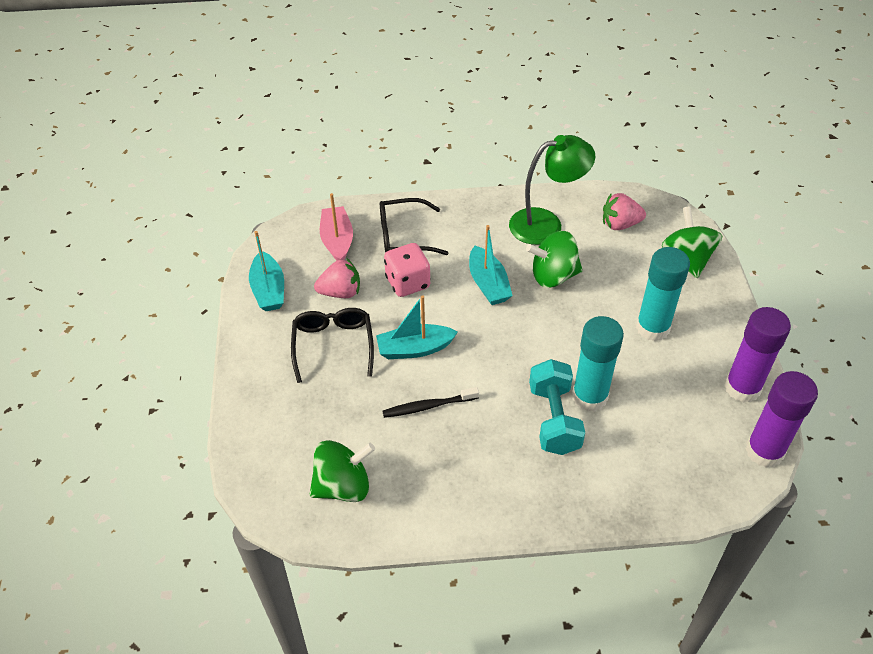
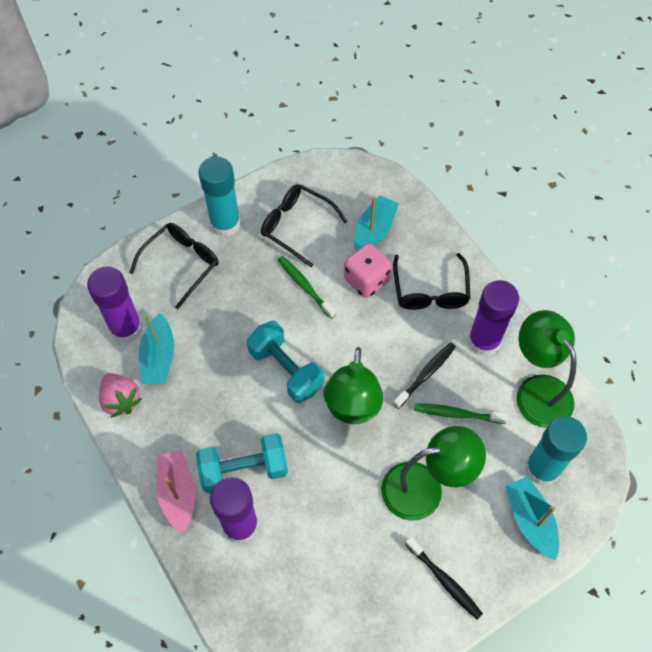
black glasses: [291,308,374,383] [380,198,448,255] = 2 -> [129,223,219,309] [261,184,347,267] [393,253,471,310] = 3
black toothbrush: [382,387,479,418] = 1 -> [393,343,456,409] [405,537,483,619] = 2
green lamp: [509,135,595,245] = 1 -> [323,347,383,424] [381,426,486,521] [516,310,577,428] = 3
green spinning top: [309,440,375,502] [526,231,583,288] [662,206,722,278] = 3 -> none = 0
green toothbrush: none = 0 -> [278,256,336,319] [414,403,508,424] = 2
pink strawberry: [314,258,360,298] [603,193,646,230] = 2 -> [99,373,142,418] = 1
purple glue stick: [724,307,791,403] [746,371,818,468] = 2 -> [87,266,143,343] [210,477,259,544] [468,280,519,356] = 3
turquoise dumbbell: [529,359,585,455] = 1 -> [196,433,288,493] [247,321,324,403] = 2

